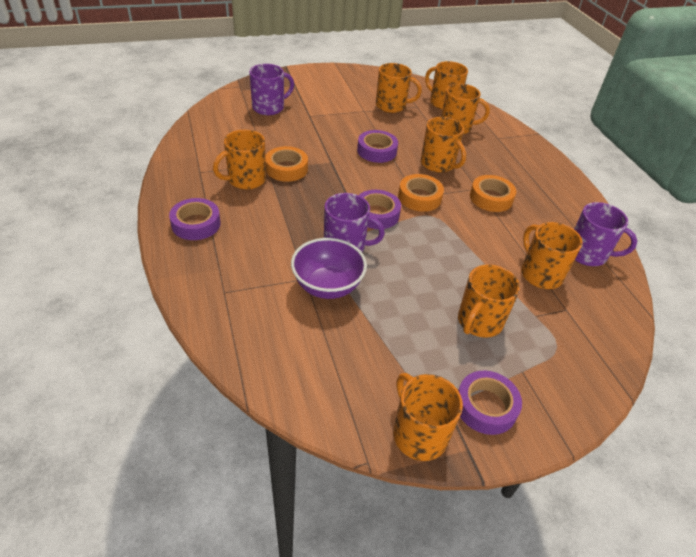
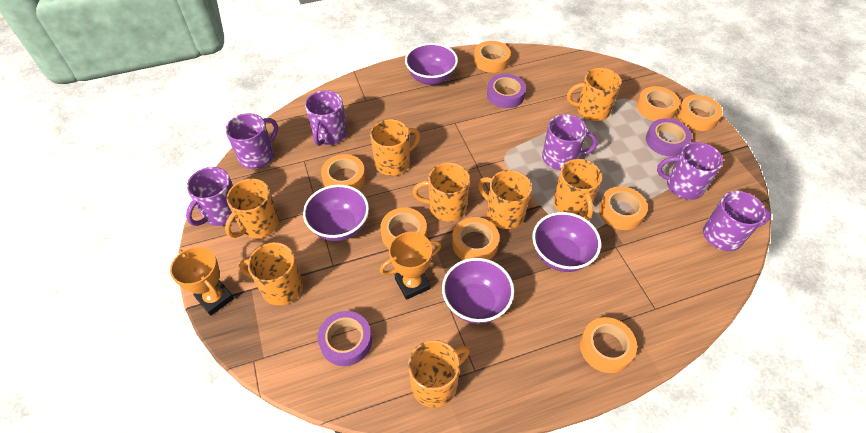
orange tape: [265,146,308,182] [398,174,444,212] [470,175,516,212] = 3 -> [321,154,366,190] [380,208,427,248] [452,217,499,260] [474,41,511,73] [580,317,637,373] [599,186,648,230] [637,86,680,121] [677,95,723,131] = 8
orange trophy: none = 0 -> [170,247,234,316] [380,232,441,300] = 2
purple bowl: [291,238,367,299] = 1 -> [303,184,369,241] [405,43,458,85] [442,258,514,324] [532,212,601,272] = 4
purple mug: [249,64,294,115] [324,193,385,252] [574,202,637,266] = 3 -> [186,167,235,226] [225,113,278,169] [305,90,347,146] [542,114,598,170] [657,142,723,200] [703,191,771,251] = 6
purple tape: [169,198,221,240] [357,130,398,163] [359,190,401,229] [458,371,522,435] = 4 -> [318,311,372,366] [487,74,526,108] [646,118,692,156] = 3

